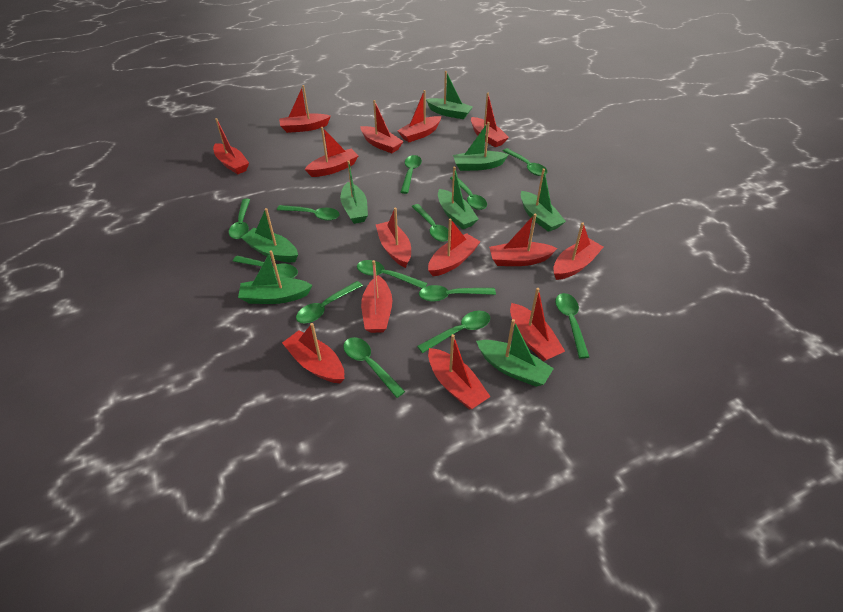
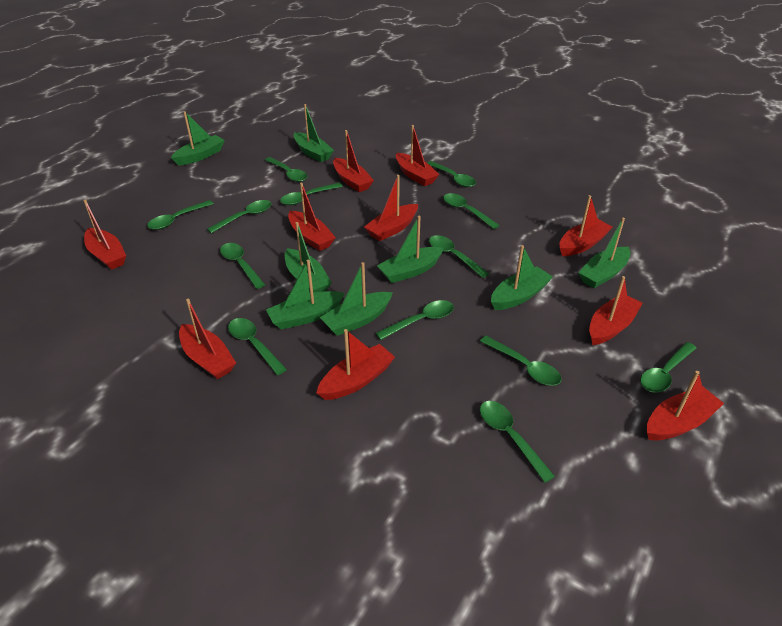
red boat: [213,118,249,174] [279,85,331,133] [282,323,344,384] [305,127,359,177] [360,100,404,153] [361,260,392,333] [376,208,411,268] [398,90,441,142] [428,219,481,276] [428,334,491,409] [471,93,509,147] [489,214,557,266] [510,288,565,361] [553,222,603,280] = 14 -> [83,199,126,270] [179,299,236,379] [288,183,336,251] [317,329,395,400] [333,130,374,192] [364,175,418,241] [396,125,439,186] [559,195,612,256] [589,276,643,345] [647,371,724,440] = 10

